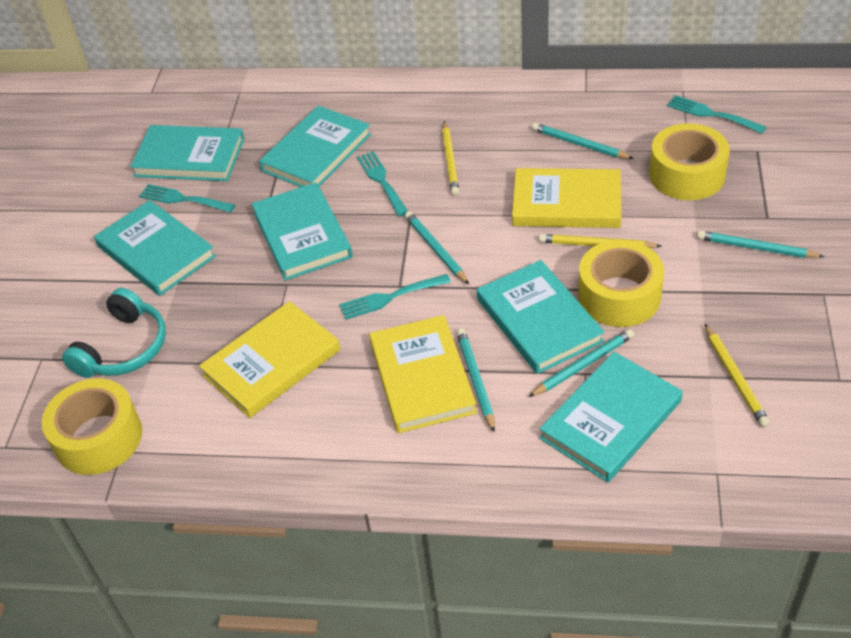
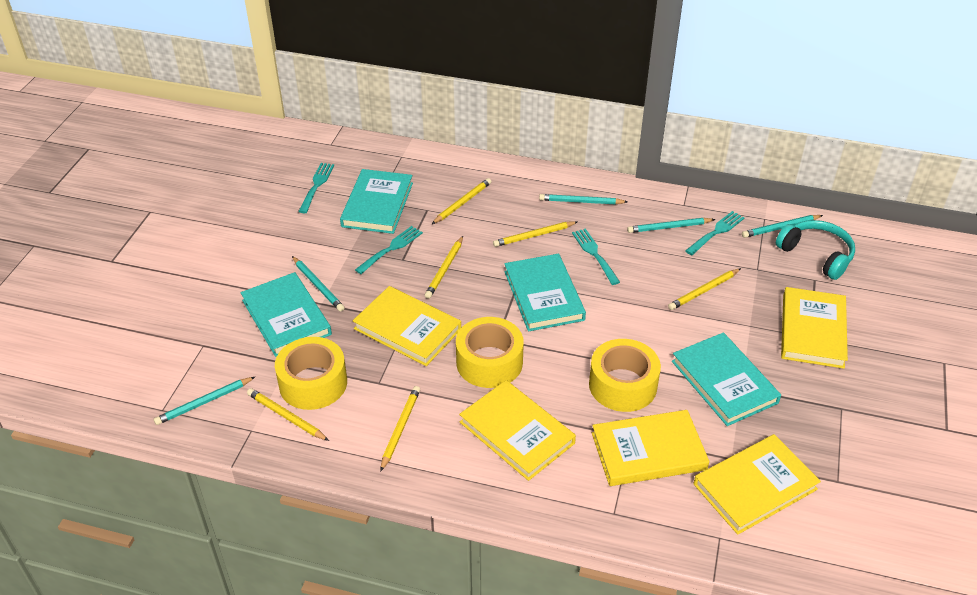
turquoise book: [94,200,216,296] [130,125,244,181] [252,182,353,280] [259,106,371,187] [477,260,605,374] [539,352,683,482] = 6 -> [241,272,332,357] [340,169,413,234] [504,254,586,331] [672,332,781,426] = 4
yellow book: [199,301,340,418] [369,315,477,433] [512,168,621,228] = 3 -> [353,286,461,366] [459,380,576,481] [592,410,709,486] [694,434,821,535] [781,287,848,369] = 5
yellow pencil: [442,121,459,196] [539,234,662,249] [705,324,770,427] = 3 -> [247,388,329,441] [380,386,420,472] [425,236,463,299] [432,178,491,224] [493,221,577,247] [668,268,741,310] = 6

